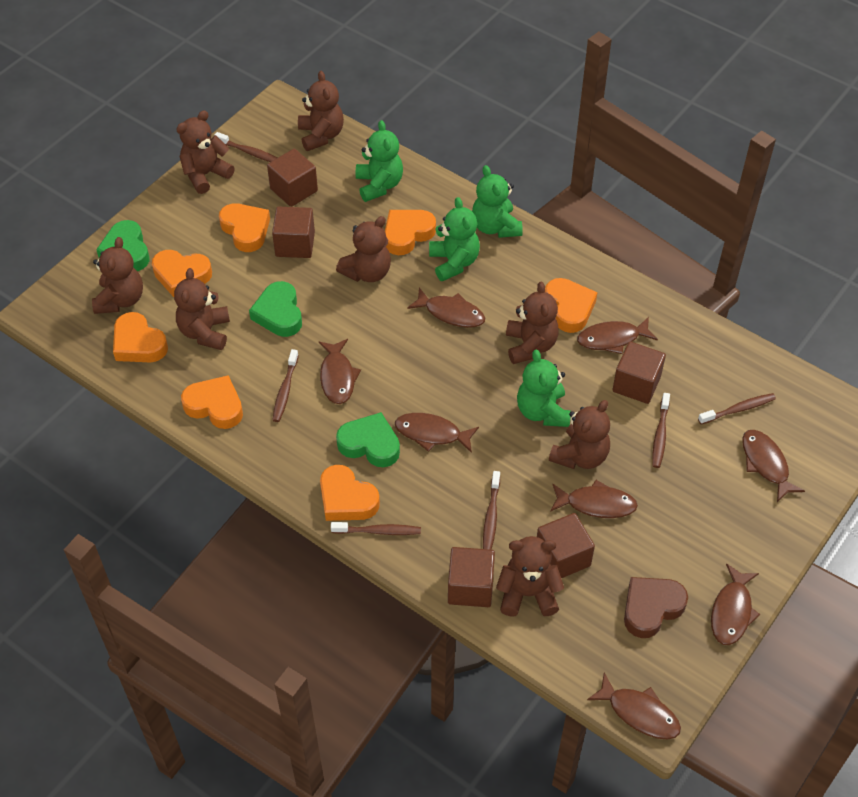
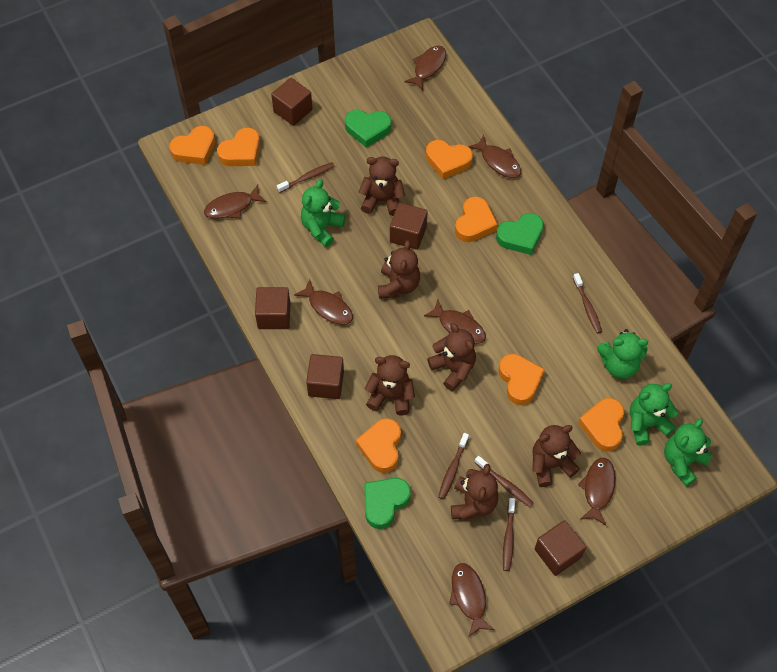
brown fish: [319,339,361,404] [395,413,479,453] [407,288,485,328] [550,480,638,518] [577,317,658,354] [587,673,681,740] [711,564,760,645] [742,430,805,502] = 8 -> [204,185,267,219] [294,279,353,325] [404,46,446,90] [424,299,486,344] [449,563,495,637] [468,135,521,178] [578,458,616,526] = 7
brown heart: [624,577,688,638] = 1 -> none = 0
brown teddy bear: [92,237,143,314] [174,268,230,350] [176,110,235,194] [298,71,344,151] [336,216,391,282] [496,536,564,617] [506,281,559,364] [549,400,610,469] = 8 -> [359,156,405,216] [365,355,415,416] [378,240,420,299] [427,323,476,391] [451,464,498,519] [532,425,581,487] = 6
brown toothbrush: [215,132,277,162] [272,349,299,422] [331,522,421,535] [483,471,500,550] [652,393,670,468] [698,393,776,424] = 6 -> [277,162,334,193] [438,433,469,499] [475,456,533,507] [503,498,515,571] [573,273,602,333] = 5

